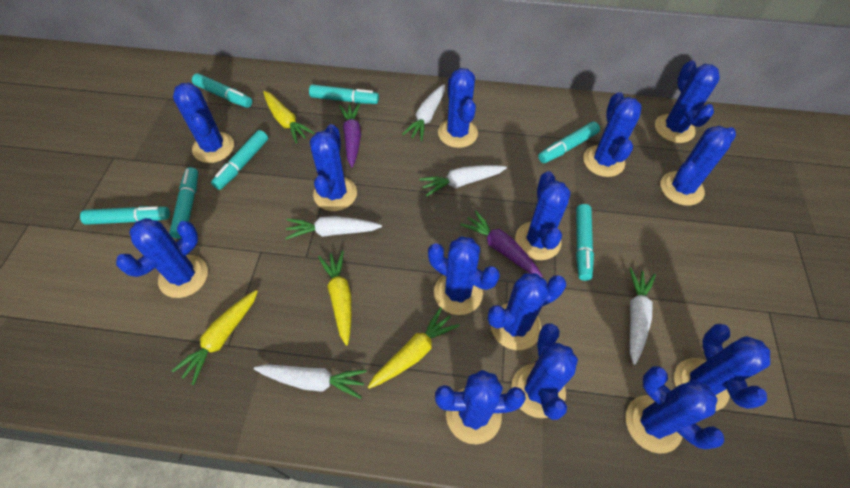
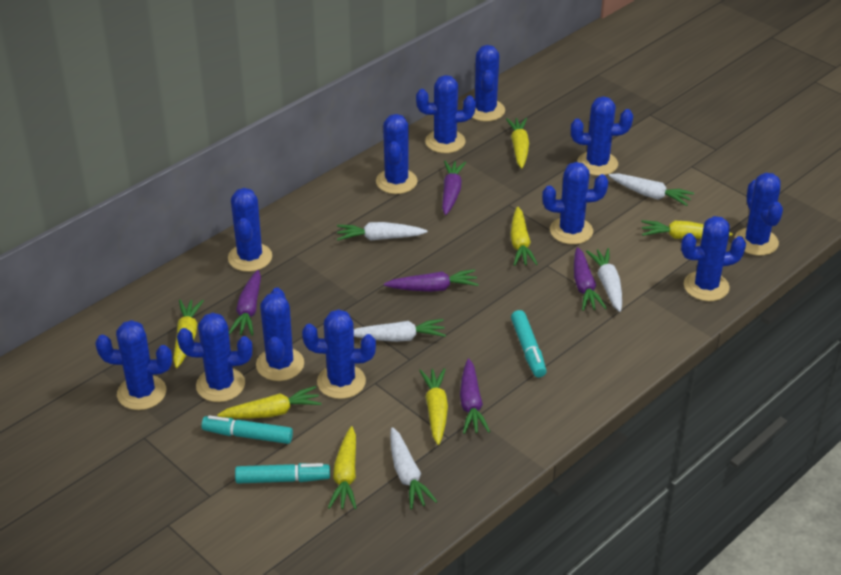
blue cactus: [116,218,208,298] [173,83,234,163] [310,124,357,211] [428,236,500,315] [435,370,526,444] [438,68,478,148] [487,273,566,350] [511,323,578,420] [515,171,571,260] [583,92,642,177] [626,366,724,454] [655,61,720,143] [660,126,736,206] [674,324,770,411] = 14 -> [95,320,172,410] [177,313,252,402] [228,188,272,272] [256,287,304,381] [302,309,376,399] [376,114,417,194] [416,75,476,153] [472,45,505,122] [542,162,608,245] [571,96,633,176] [681,216,746,301] [734,173,783,256] = 12
purple carrot: [339,104,361,167] [460,210,542,277] = 2 -> [229,270,261,336] [384,269,479,292] [442,160,466,215] [460,358,490,434] [574,247,607,311] = 5
turquoise marker: [80,206,170,225] [169,167,198,239] [192,73,252,108] [211,130,268,190] [309,84,379,104] [538,122,600,163] [576,204,594,281] = 7 -> [201,415,293,444] [235,463,330,484] [511,310,547,377] = 3
yellow carrot: [172,290,258,385] [263,91,315,143] [318,251,352,346] [368,307,460,389] = 4 -> [173,300,204,368] [217,386,322,419] [328,426,357,509] [419,368,448,445] [506,118,529,169] [510,207,538,266] [641,220,733,239] = 7

